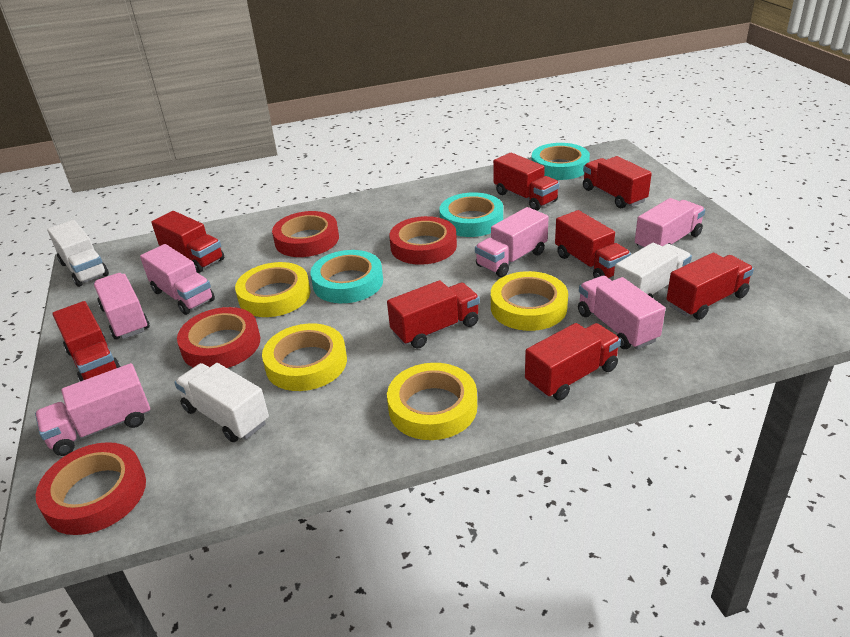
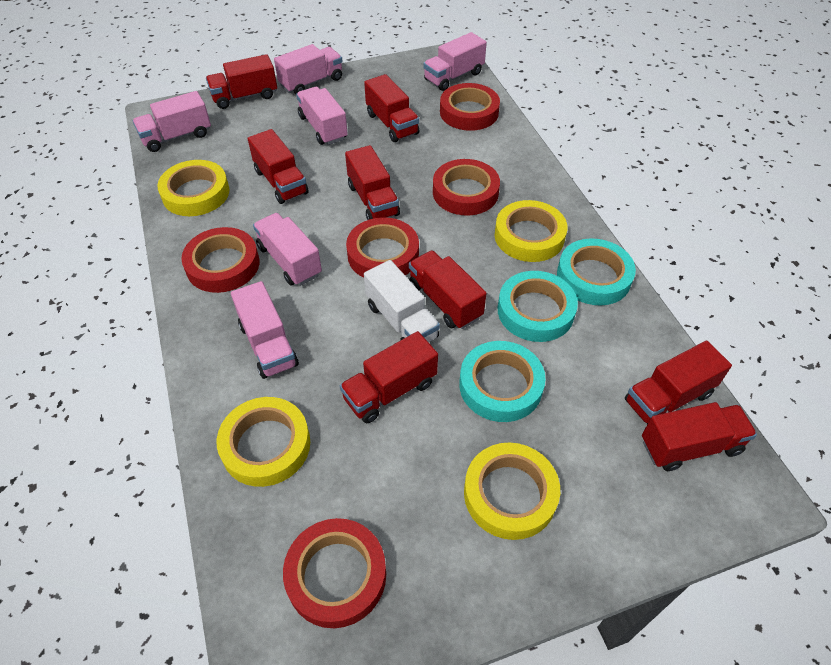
red tape: [36,442,146,535] [177,307,260,368] [272,211,339,257] [389,216,457,265] = 4 -> [181,227,260,293] [283,518,386,628] [346,217,419,278] [433,159,500,215] [440,83,500,131] = 5
white truck: [47,220,109,287] [174,363,269,442] [613,243,692,298] = 3 -> [364,260,440,342] = 1

